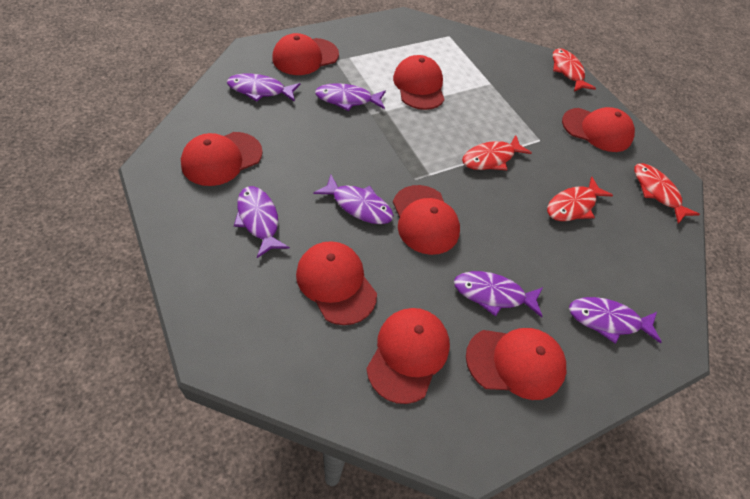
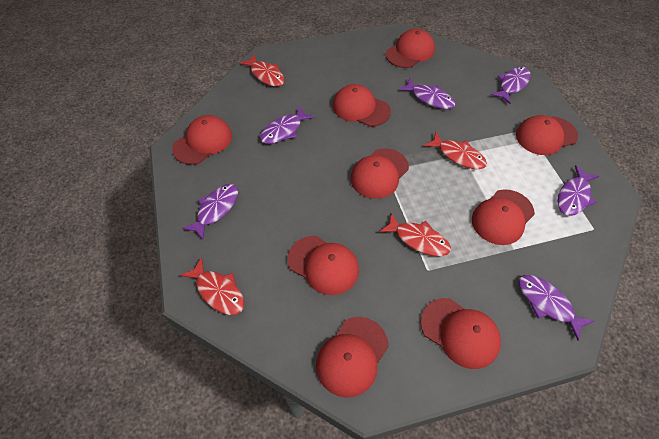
red cap: [181,132,263,186] [272,33,339,75] [296,241,377,325] [366,308,450,404] [393,55,444,110] [393,185,460,255] [466,328,566,400] [562,107,635,152] = 8 -> [172,115,232,165] [288,236,359,295] [316,317,389,398] [332,84,391,127] [350,148,409,199] [386,29,435,68] [420,298,501,369] [472,189,535,245] [516,115,578,155] = 9

